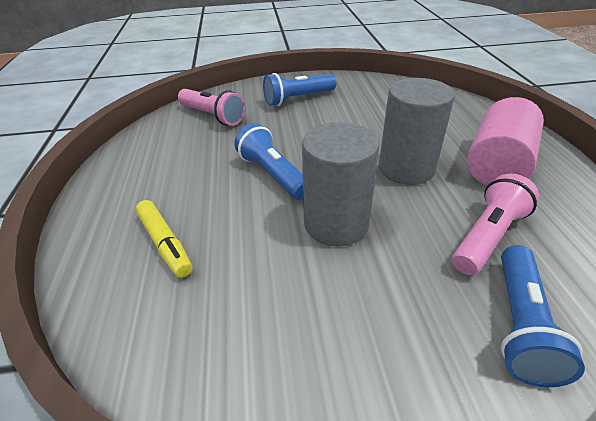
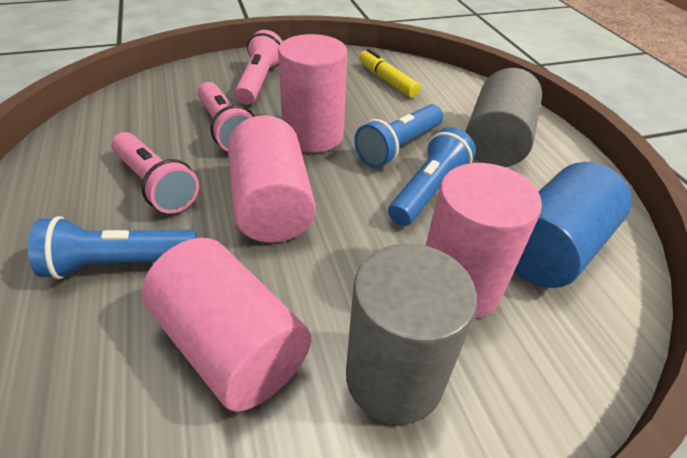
blue cylinder: none = 0 -> [514,162,632,288] = 1
pink cylinder: [467,97,544,186] = 1 -> [142,238,311,412] [228,115,316,243] [278,34,348,153] [426,163,542,319] = 4
pink flashlight: [178,89,245,126] [452,173,539,275] = 2 -> [111,132,199,214] [198,82,255,152] [235,30,283,105] = 3

